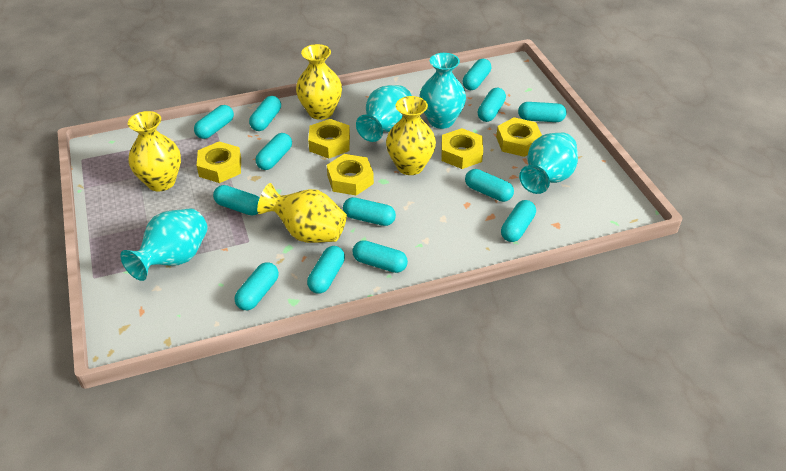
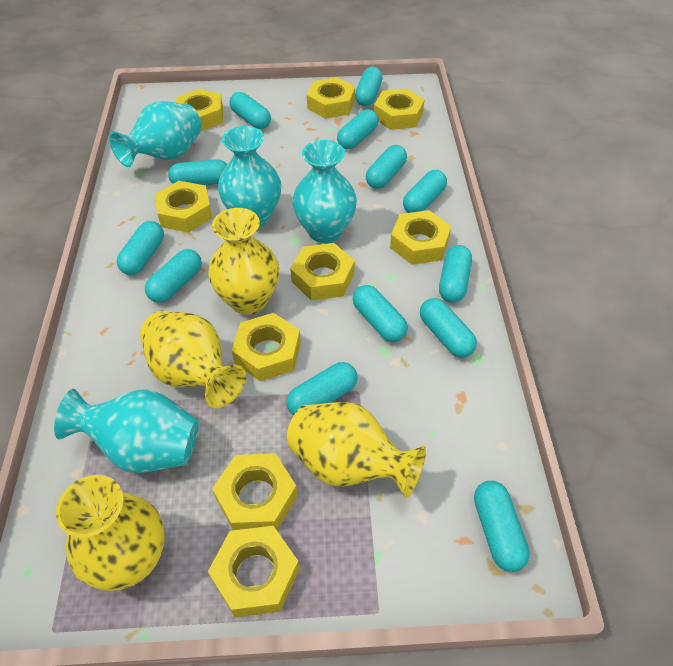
yellow nut: [197,141,241,183] [308,119,350,159] [327,154,374,196] [441,128,483,169] [496,117,542,157] = 5 -> [155,181,212,233] [176,89,223,131] [208,526,300,617] [212,453,297,530] [231,313,301,381] [290,243,355,301] [307,77,355,119] [374,88,425,130] [390,210,451,265] = 9

